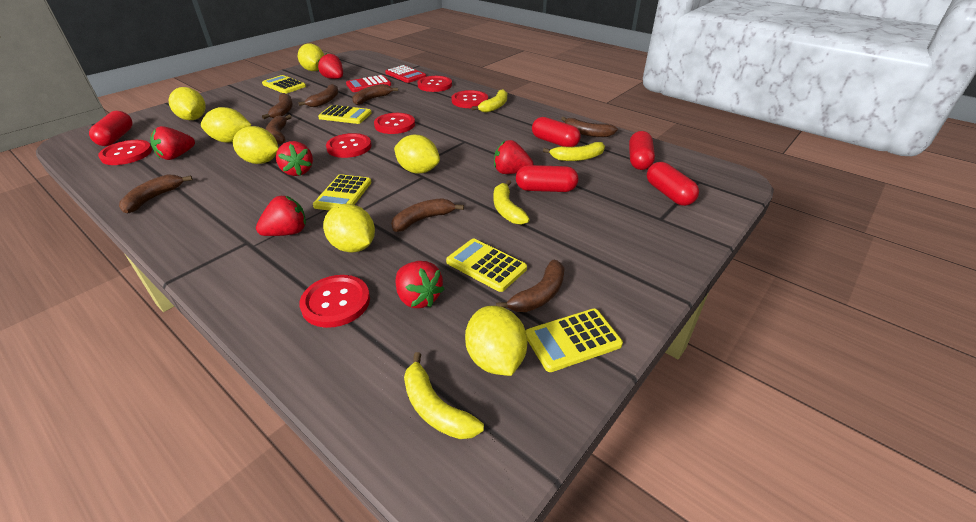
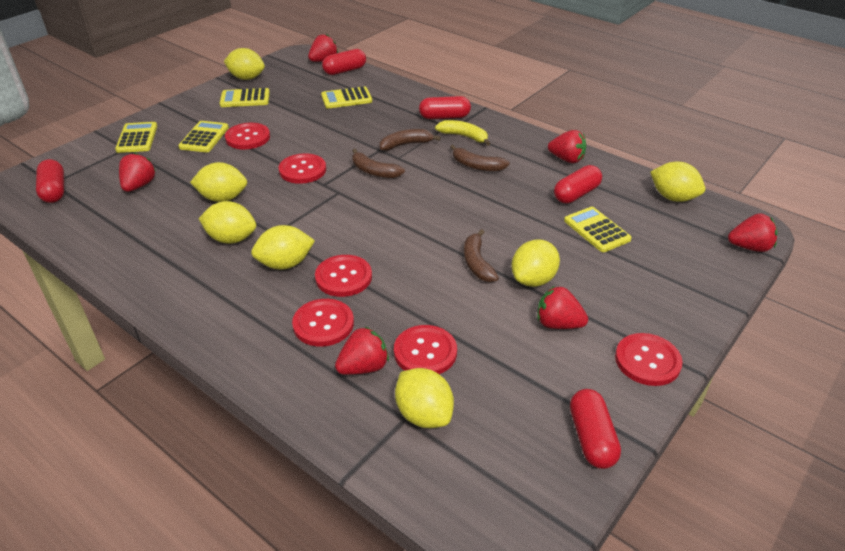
brown banana: [119,175,193,213] [262,93,293,119] [266,115,292,144] [298,84,338,107] [353,84,398,105] [391,198,464,232] [496,260,565,312] [561,117,618,137] = 8 -> [352,149,405,178] [380,129,441,151] [450,145,510,171] [464,229,499,282] = 4
red calculator: [346,75,391,92] [385,65,426,83] = 2 -> none = 0
yellow banana: [404,352,484,439] [472,89,507,113] [493,180,530,225] [543,142,605,161] = 4 -> [435,120,491,146] = 1

